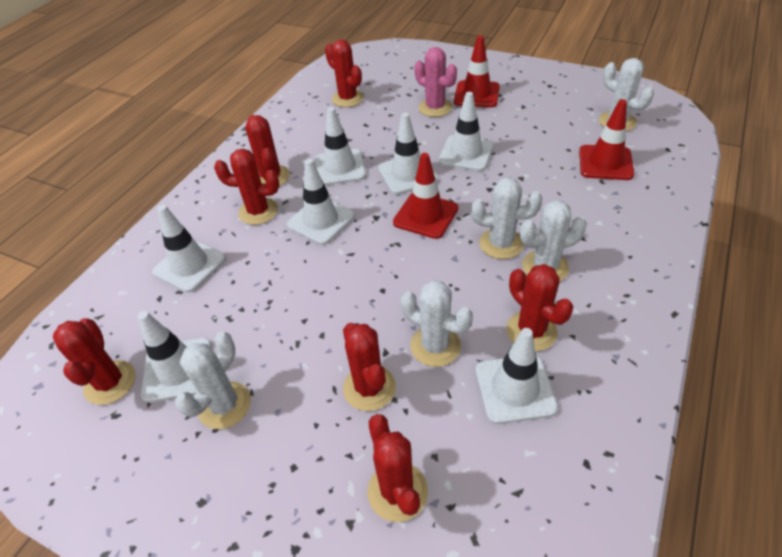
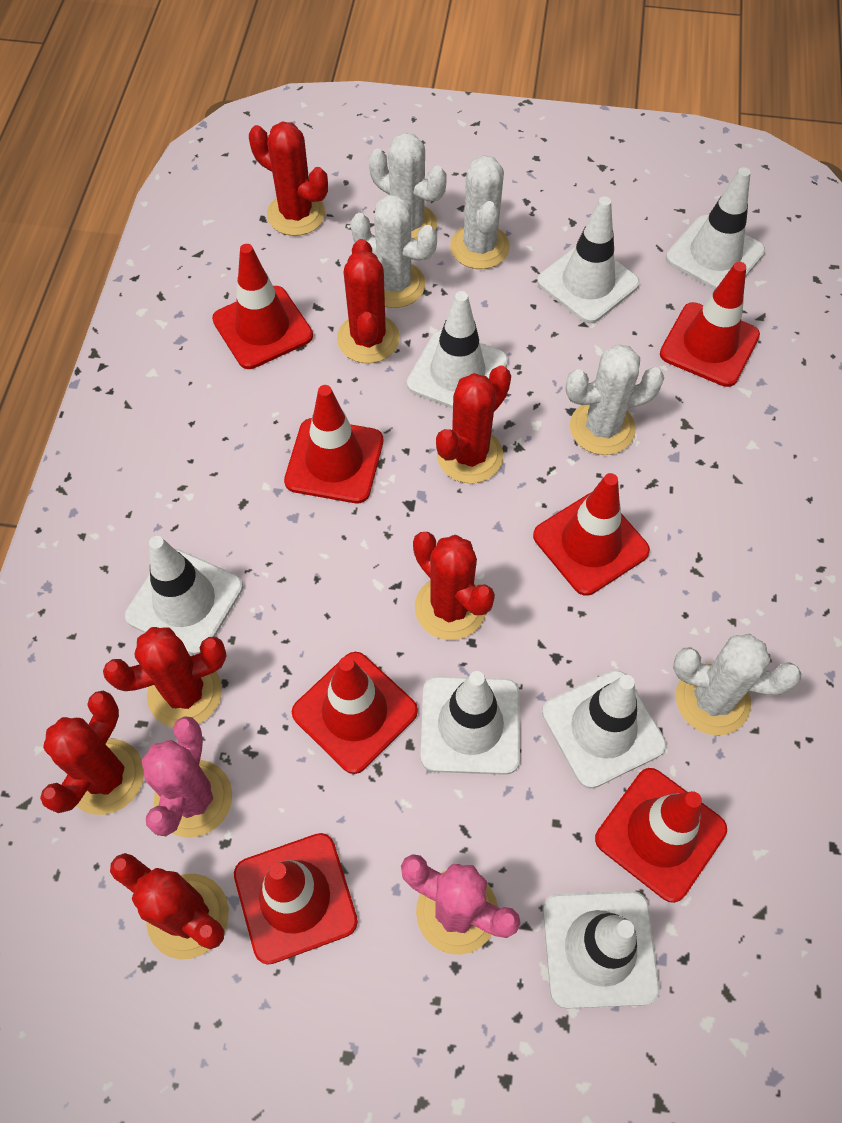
pink cactus: [414,47,457,117] = 1 -> [142,716,232,837] [401,854,521,955] = 2
red traffic cone: [393,153,458,239] [454,35,500,107] [579,99,634,180] = 3 -> [212,244,313,369] [234,833,358,965] [284,385,383,503] [292,652,418,774] [533,473,650,596] [595,768,727,903] [660,262,760,387] = 7

